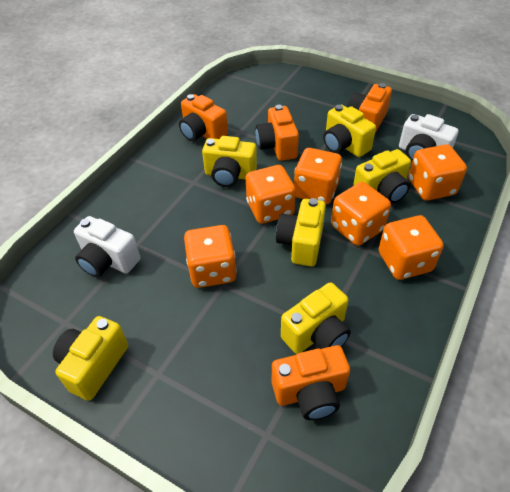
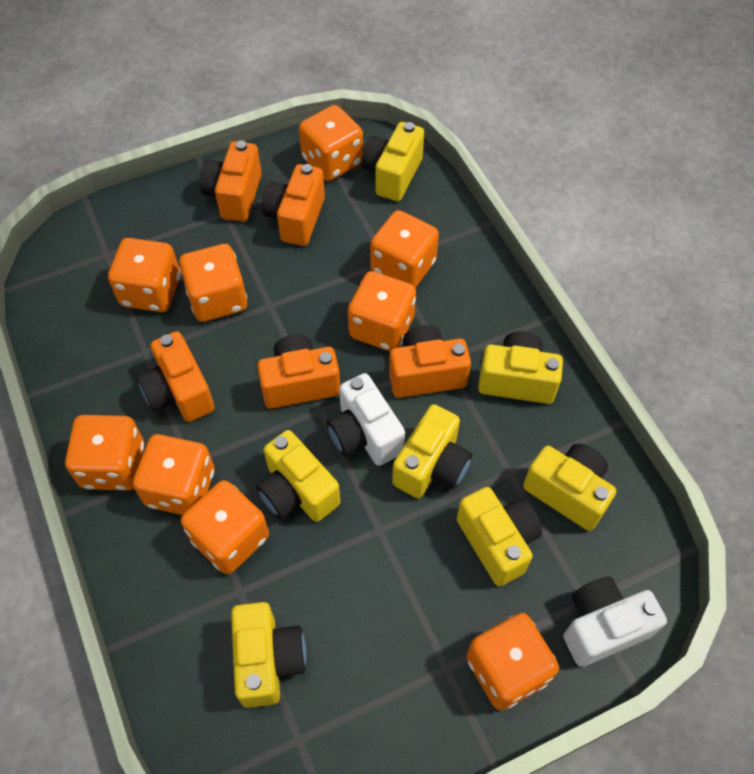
orange camera: [179,94,228,141] [255,105,299,161] [272,345,350,420] [347,83,392,133] = 4 -> [137,331,215,422] [200,141,262,222] [257,335,340,409] [262,164,325,246] [389,325,471,398] = 5
orange dice: [184,225,237,288] [245,165,296,224] [294,148,342,204] [331,182,391,246] [379,215,443,280] [408,144,467,201] = 6 -> [65,415,144,490] [108,238,180,312] [133,434,215,515] [179,244,247,322] [181,480,269,574] [299,105,363,181] [348,271,416,351] [370,210,439,288] [466,613,559,710] = 9
yellow camera: [53,316,128,401] [202,136,257,187] [276,198,326,266] [281,282,351,354] [323,105,376,157] [353,149,411,204] = 6 -> [231,602,307,708] [256,430,340,522] [361,122,424,201] [392,404,472,498] [457,487,542,586] [478,331,563,404] [523,444,616,531] = 7

